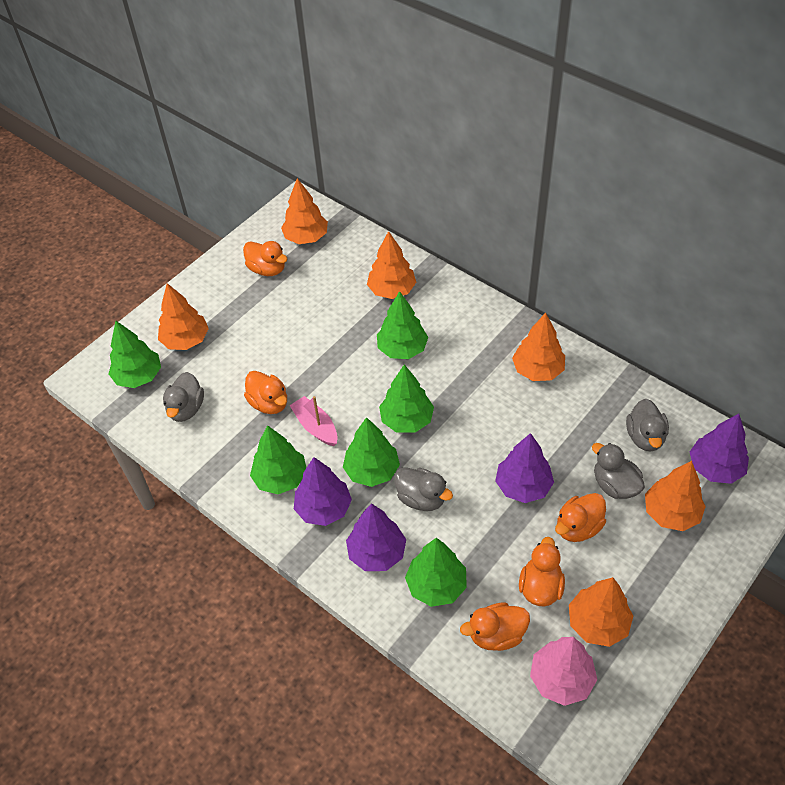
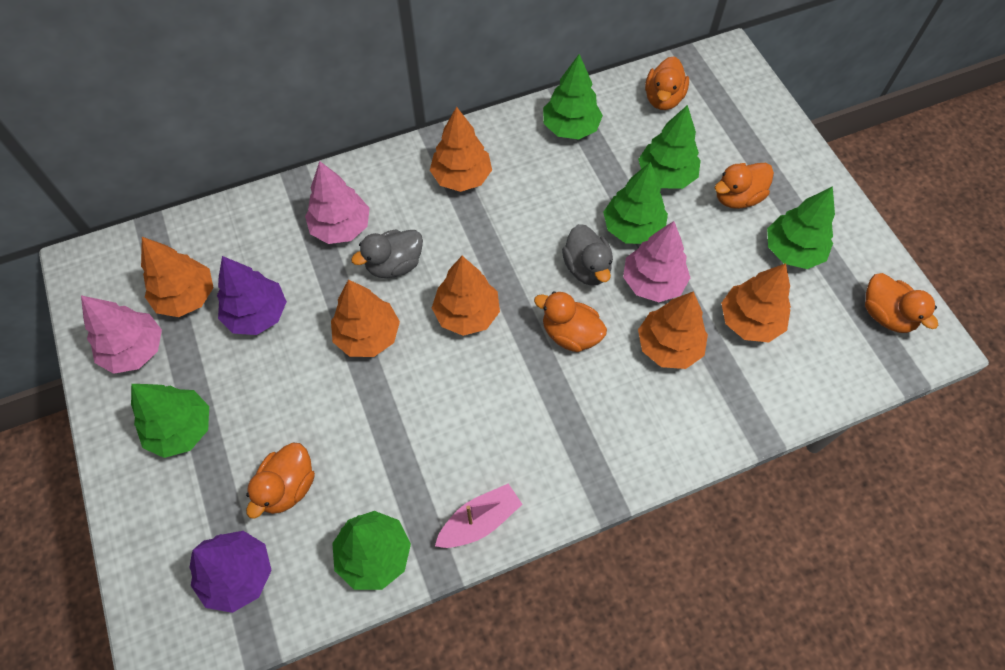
grey duck: [163,372,204,422] [394,468,453,511] [592,443,645,499] [626,399,669,452] = 4 -> [351,229,423,278] [562,224,613,286] = 2
pink tree: [530,637,597,706] = 1 -> [81,295,162,374] [305,161,370,244] [623,221,690,302] = 3
purple tree: [294,457,352,526] [346,503,406,571] [495,433,554,503] [690,414,749,484] = 4 -> [190,531,272,613] [217,256,287,335] = 2

